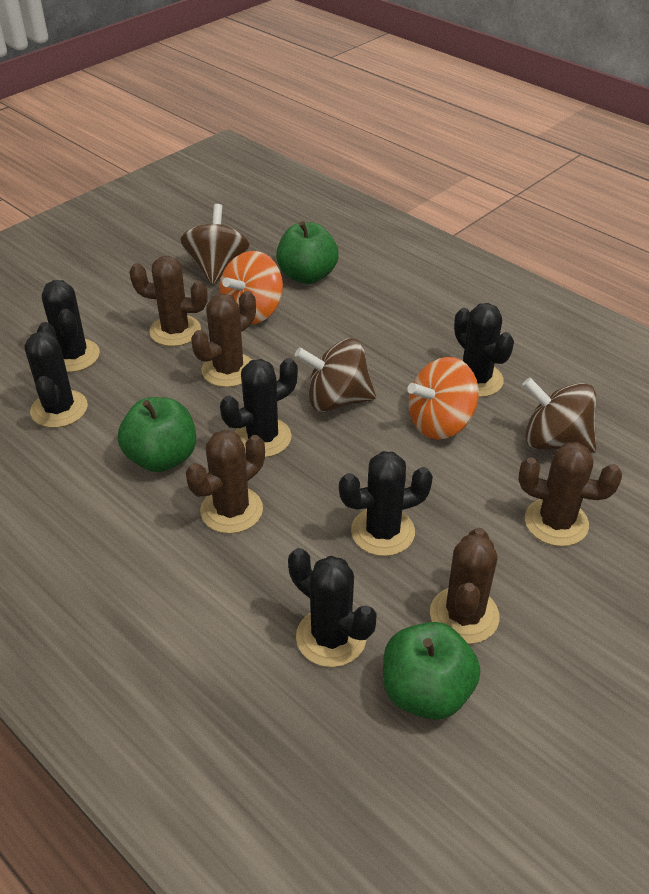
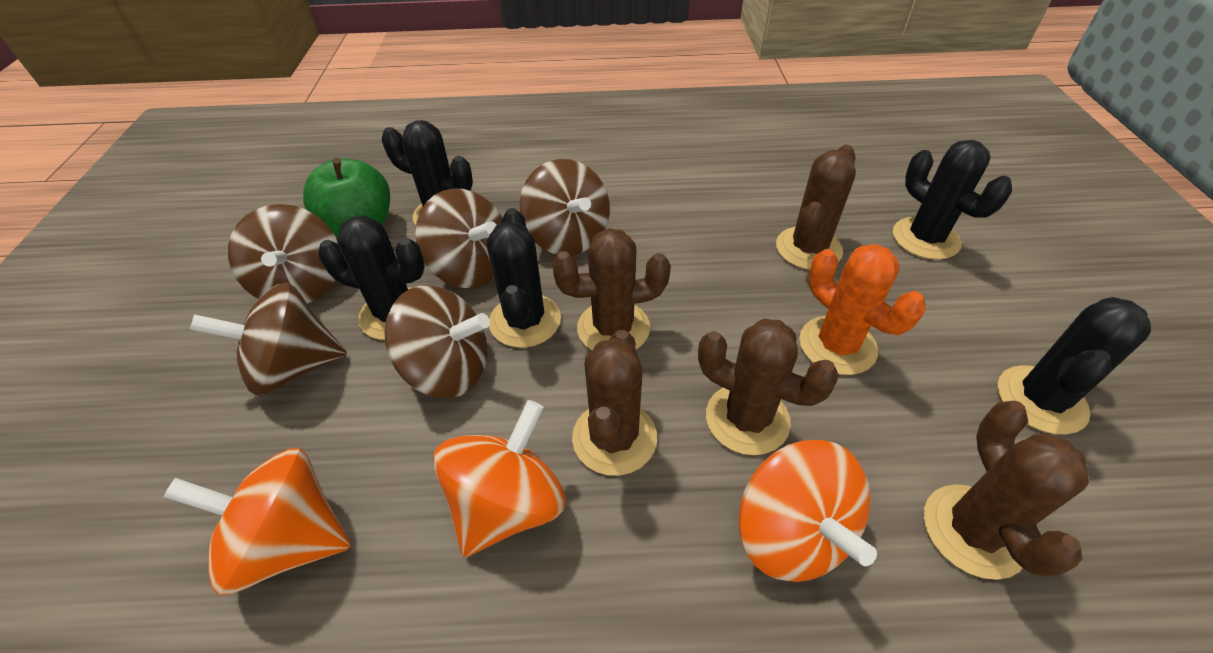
black cactus: [25,322,88,428] [42,280,100,372] [220,358,298,457] [288,548,377,667] [339,451,433,556] [454,303,514,397] = 6 -> [318,215,425,340] [382,120,473,225] [486,208,561,348] [893,140,1012,260] [997,297,1151,435] = 5
brown spinning top: [180,204,250,285] [295,339,376,412] [522,378,597,453] = 3 -> [190,283,347,396] [228,204,338,303] [384,285,490,398] [415,188,502,288] [520,159,610,255] = 5
green apple: [118,397,196,472] [276,221,339,284] [383,622,480,720] = 3 -> [303,158,390,237] = 1
orange cactus: none = 0 -> [799,244,926,375] = 1
orange spinning top: [219,251,283,325] [407,357,479,439] = 2 -> [163,448,351,595] [433,400,566,557] [738,440,877,582] = 3

